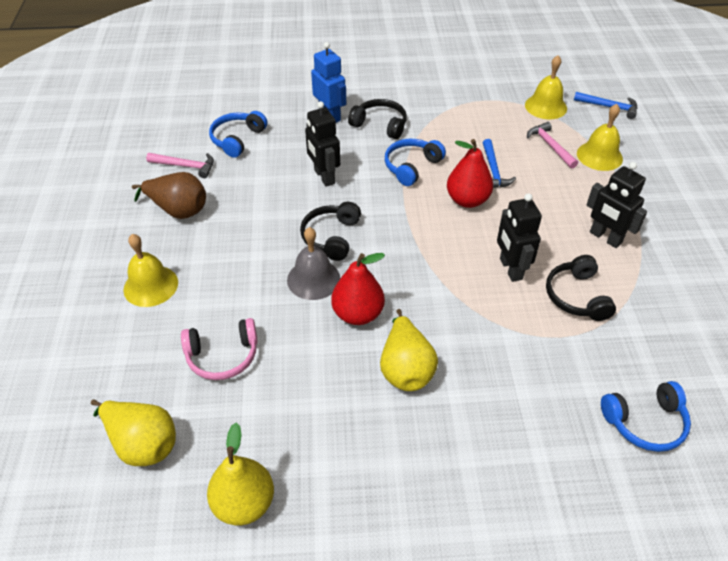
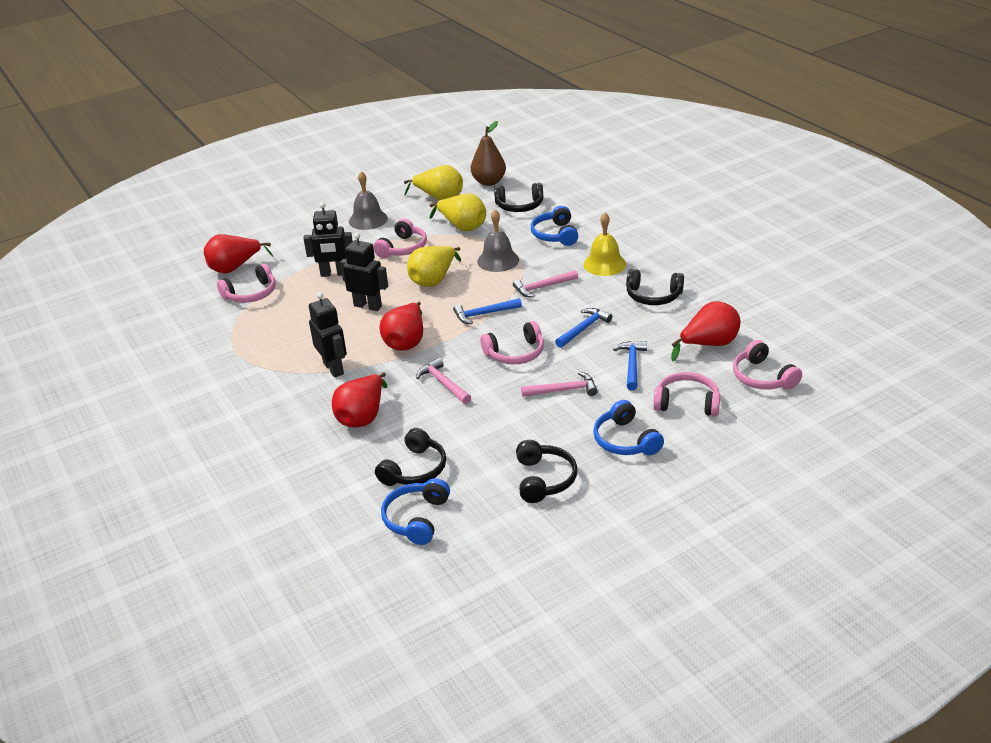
black headphones: [300,202,361,261] [348,99,407,139] [546,255,616,321] = 3 -> [375,428,446,486] [494,183,543,212] [516,440,577,503] [626,269,684,305] = 4
blue hammer: [483,139,516,188] [574,92,637,119] = 2 -> [453,298,522,324] [555,308,612,348] [613,341,647,390] = 3
blue robot: [311,42,346,123] = 1 -> none = 0
grey bell: [287,227,340,300] = 1 -> [349,171,388,230] [477,210,519,272] = 2
pink hammer: [146,153,214,178] [527,122,578,169] = 2 -> [416,358,471,404] [513,270,578,297] [521,372,597,397] = 3
pink headphones: [181,318,258,380] = 1 -> [217,263,276,303] [373,219,427,258] [480,321,544,364] [653,372,720,416] [733,340,802,390] = 5
red pear: [331,253,385,325] [447,139,493,208] = 2 -> [204,234,273,273] [332,372,387,428] [380,302,423,351] [671,301,740,361] = 4
yellow bell: [123,234,178,307] [525,55,567,119] [577,104,623,171] = 3 -> [583,213,626,276] = 1

